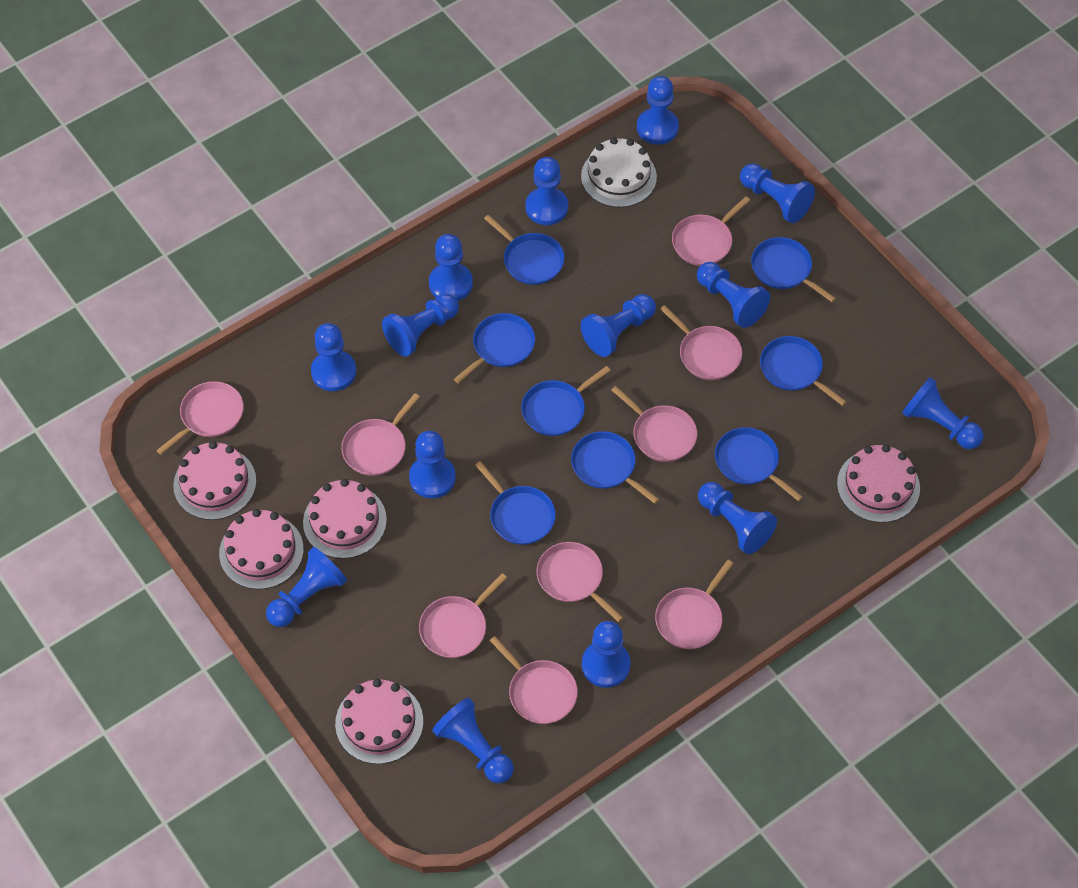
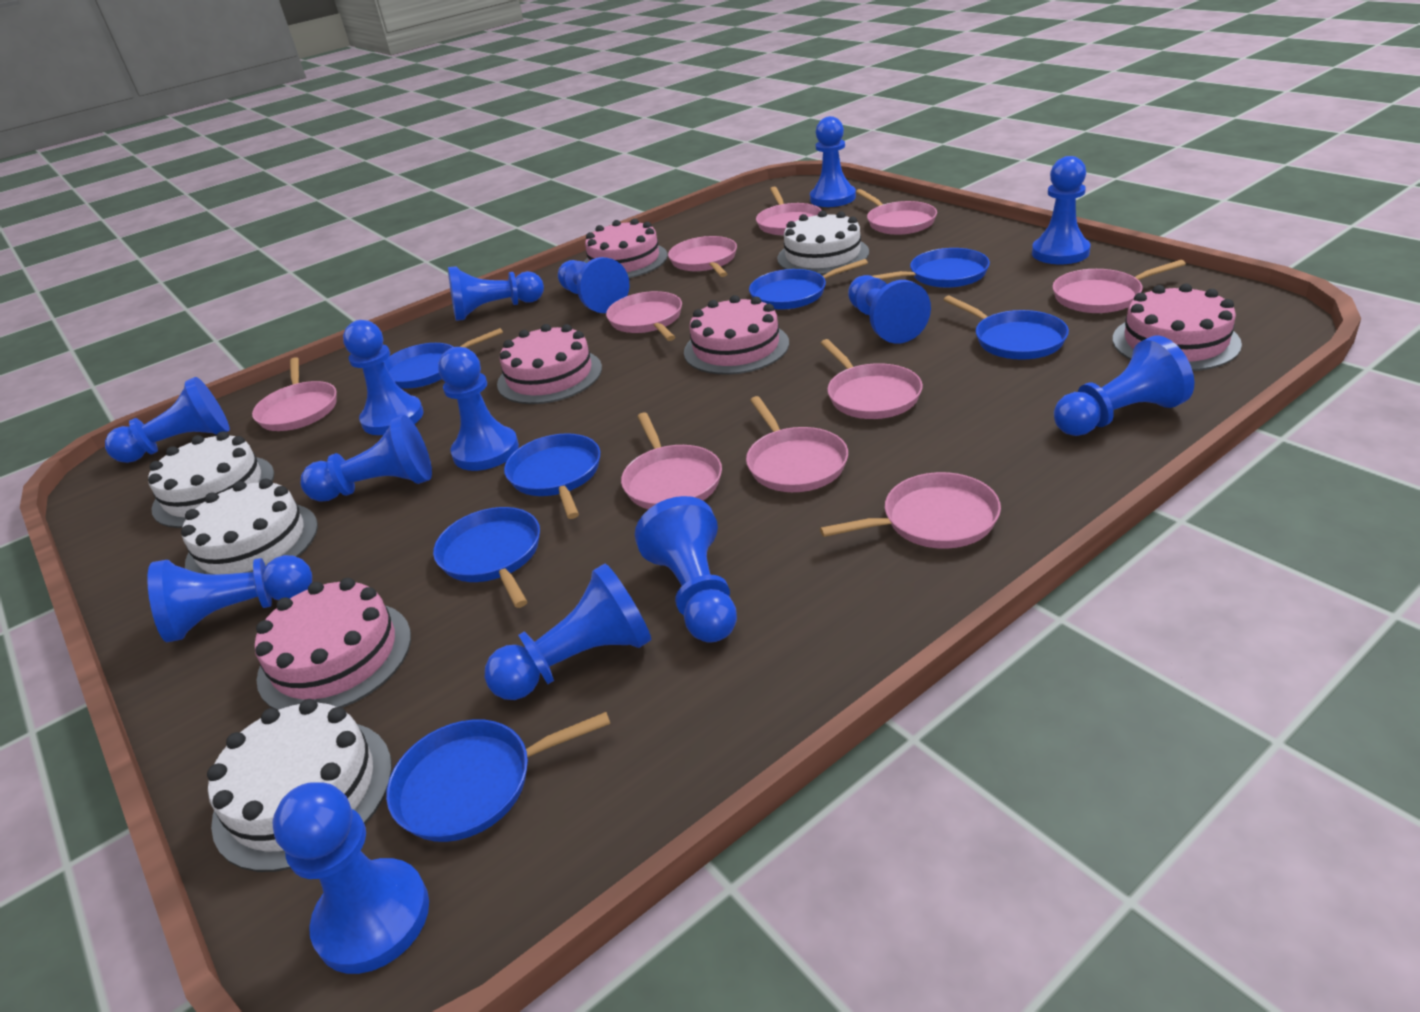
blue pan: [454,313,535,383] [475,461,556,545] [484,215,564,285] [521,366,611,436] [571,431,659,504] [715,427,803,501] [751,237,836,302] [760,336,847,406] = 8 -> [383,328,503,389] [386,712,610,842] [433,507,540,608] [504,433,600,519] [749,259,868,310] [873,248,990,288] [944,296,1069,360] = 7
pink pan: [156,381,244,455] [341,393,420,476] [419,573,507,658] [490,636,578,724] [536,542,623,622] [611,386,697,462] [655,560,734,649] [660,305,742,380] [672,196,750,266] = 9 -> [252,357,337,431] [606,291,682,341] [621,413,722,509] [668,236,737,277] [746,396,848,492] [756,187,822,235] [820,472,1001,549] [821,339,923,419] [856,189,937,235] [1052,260,1186,313] = 10
white cake: [581,137,657,208] = 1 -> [148,431,274,528] [181,478,318,575] [207,699,392,872] [777,211,869,275] = 4

